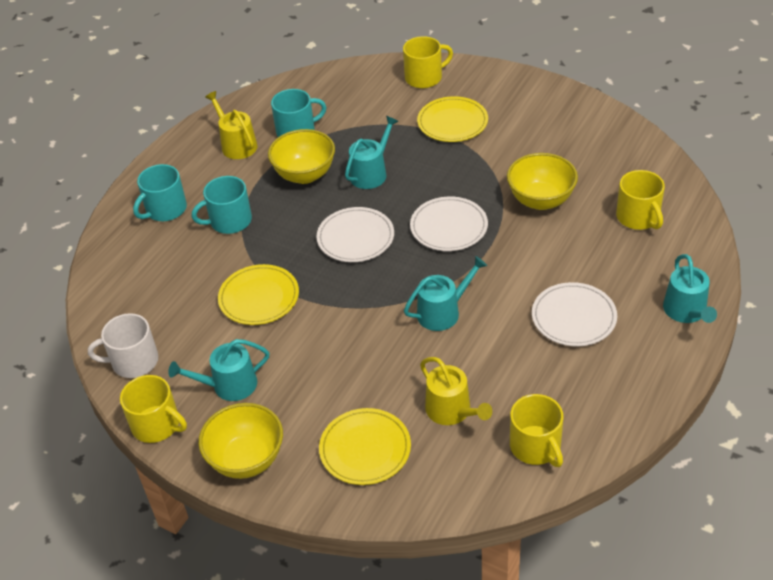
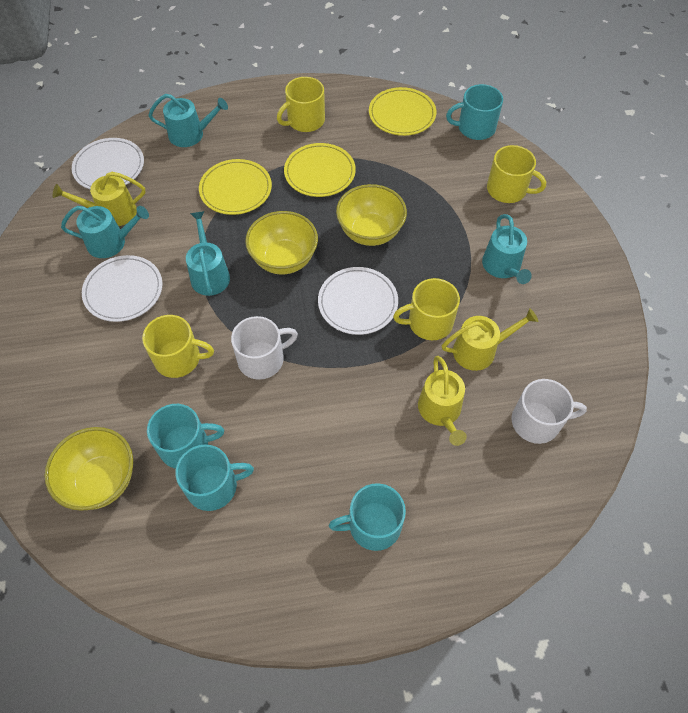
turquoise mug: [133,164,187,221] [192,176,252,234] [271,89,326,137] = 3 -> [147,404,224,469] [175,444,254,511] [329,483,406,551] [446,84,503,140] = 4
white mug: [88,313,158,378] = 1 -> [231,316,298,380] [512,379,587,444] = 2
yellow watering can: [205,91,257,159] [420,357,492,425] = 2 -> [53,172,146,226] [418,356,467,446] [442,308,538,371] = 3

